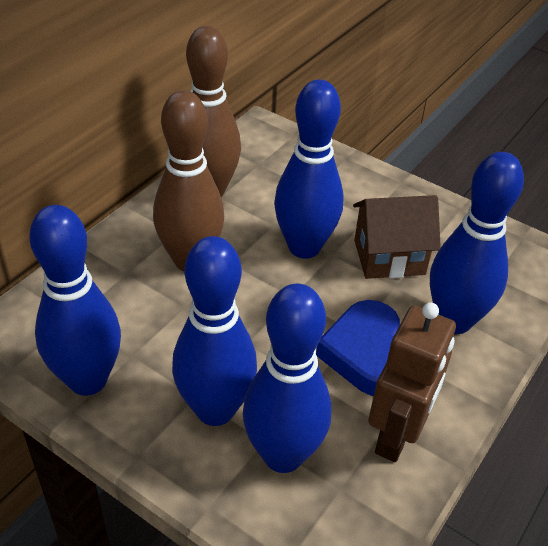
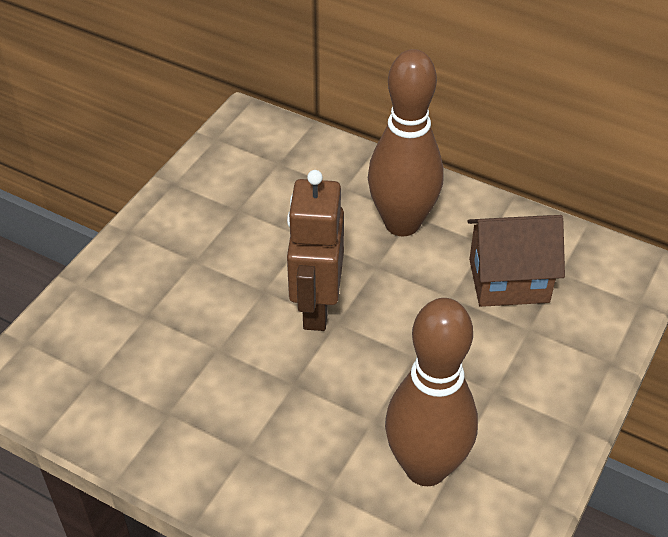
blue bowling pin: [29,205,121,396] [172,236,257,426] [243,283,332,473] [274,79,344,259] [430,152,524,334] = 5 -> none = 0
blue heart: [316,300,400,396] = 1 -> none = 0

